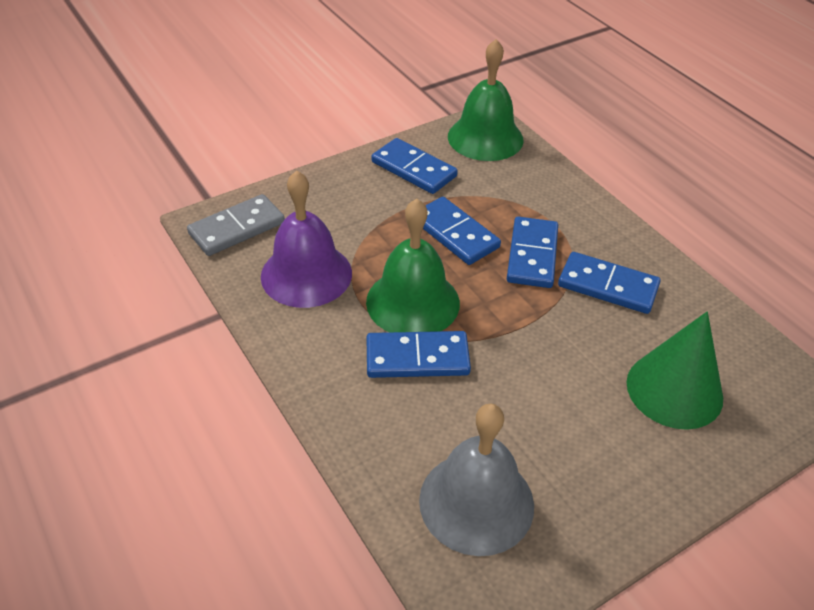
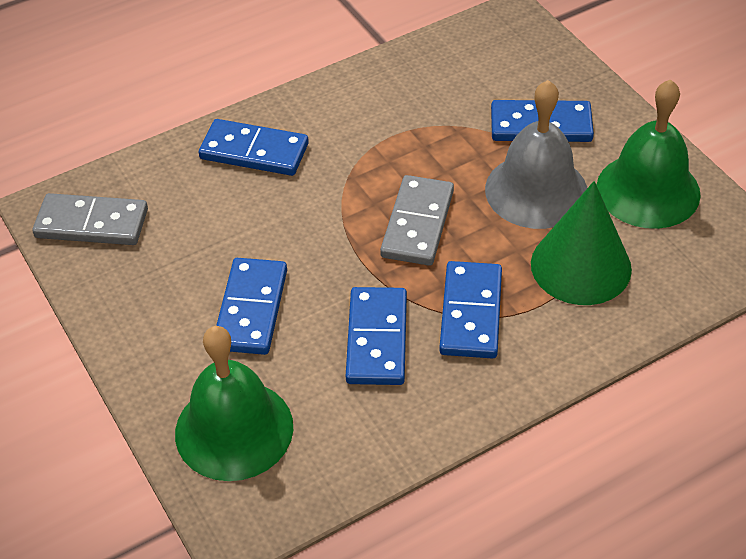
grey domino: [187,194,285,256] = 1 -> [32,193,148,245] [380,175,454,266] = 2
purple bell: [261,170,352,308] = 1 -> none = 0

